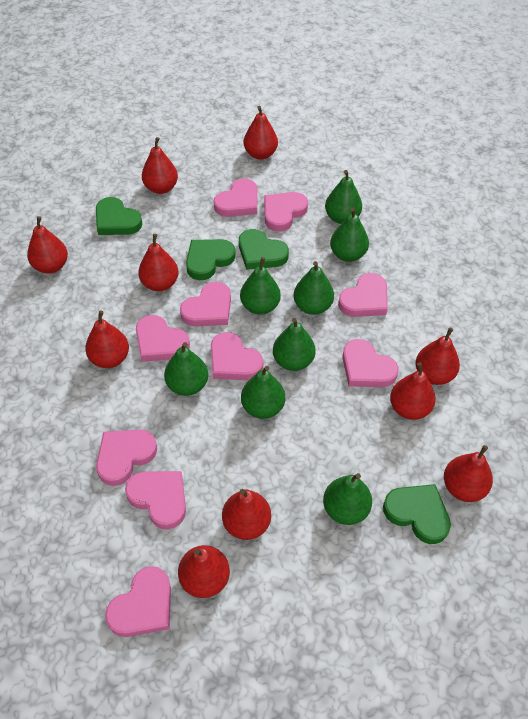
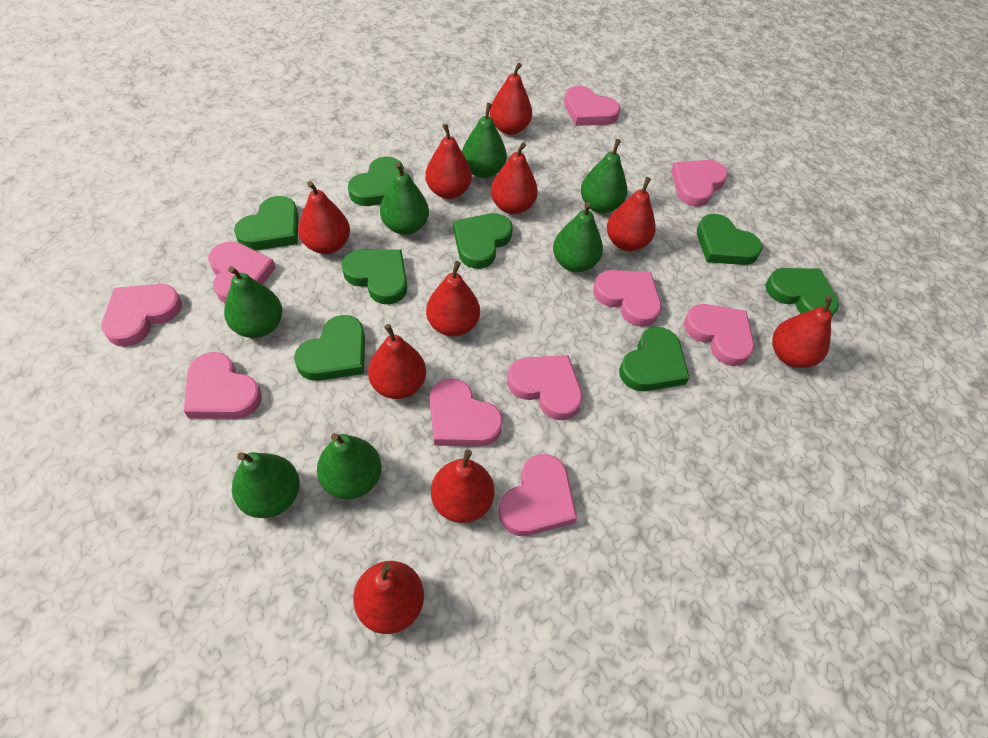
green heart: [96,197,142,235] [186,239,236,280] [239,229,289,270] [383,484,451,544] = 4 -> [234,196,298,250] [294,315,365,381] [341,249,407,304] [348,156,404,206] [453,213,513,269] [619,327,689,391] [697,214,762,265] [765,268,839,316] = 8
green pear: [164,342,208,396] [240,257,281,315] [241,366,285,419] [273,318,316,371] [294,261,334,315] [323,473,372,525] [325,170,362,224] [330,208,369,262] = 8 -> [224,266,282,338] [232,452,300,518] [317,433,381,499] [380,162,429,235] [462,103,507,178] [553,202,603,272] [581,139,627,213] = 7

